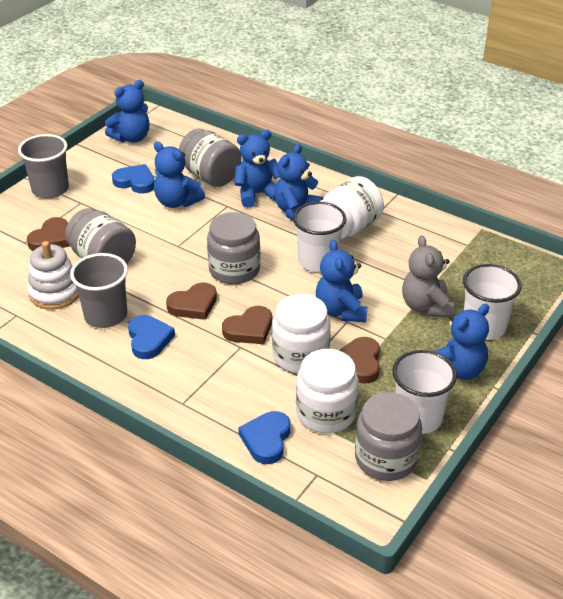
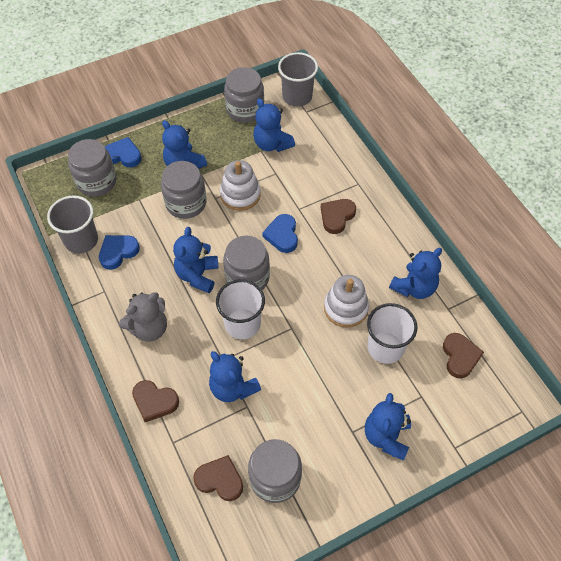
grey jar: [65,208,136,264] [179,129,241,187] [207,212,261,284] [355,392,422,481] = 4 -> [68,139,116,196] [161,161,206,219] [223,236,270,290] [224,67,264,123] [248,439,302,503] = 5
white cup: [293,202,346,272] [392,350,457,434] [463,264,522,340] = 3 -> [216,279,265,339] [367,303,417,364] = 2
white jar: [272,294,331,373] [296,349,359,433] [320,176,384,239] = 3 -> none = 0
white stacking toy: [27,241,79,310] = 1 -> [220,160,261,211] [324,275,369,328] = 2

